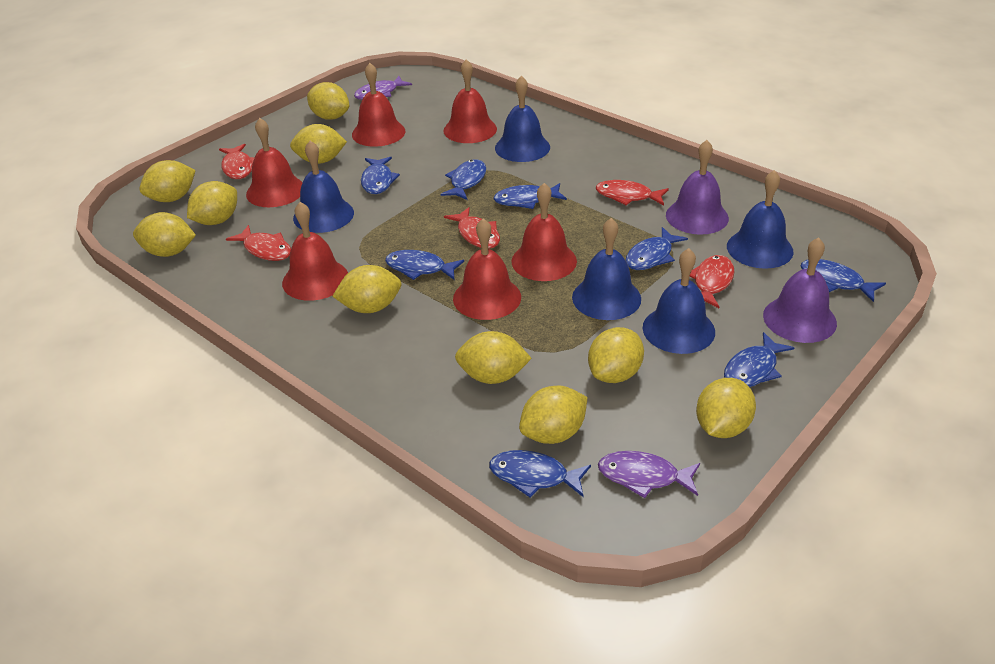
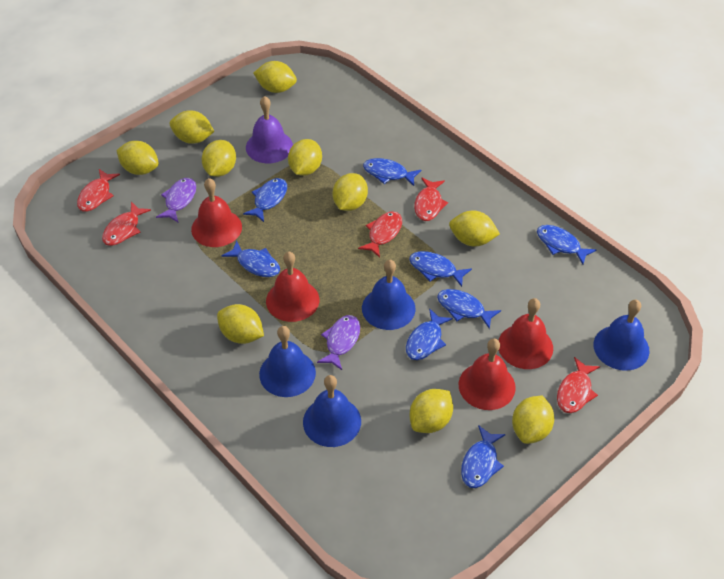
blue bell: [293,141,354,233] [495,76,550,162] [572,218,641,320] [643,248,715,354] [727,170,794,269] = 5 -> [259,326,316,397] [303,375,361,447] [362,260,416,330] [594,299,650,371] = 4
purple bell: [666,140,729,235] [763,237,837,343] = 2 -> [246,96,293,163] = 1
red bell: [246,118,303,207] [282,202,348,301] [352,63,405,147] [443,59,497,143] [453,218,521,320] [511,183,577,281] = 6 -> [191,178,242,247] [266,252,319,322] [459,339,516,410] [498,298,553,369] = 4

